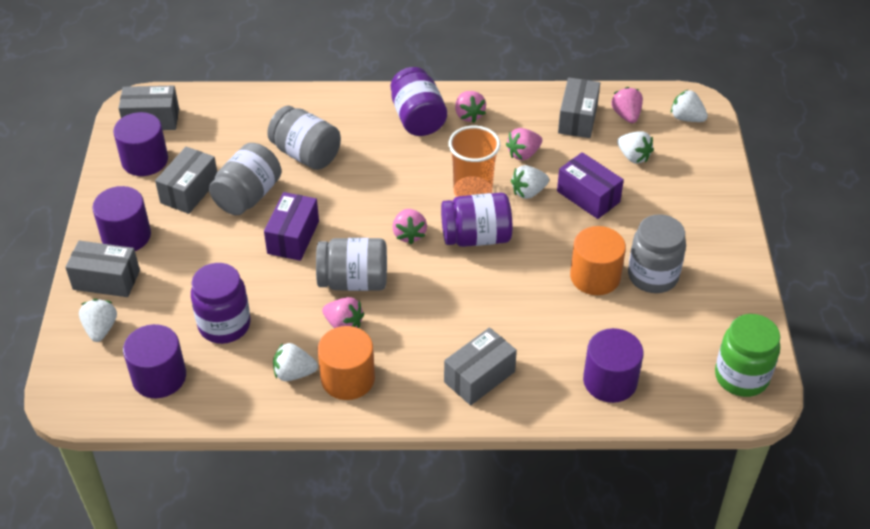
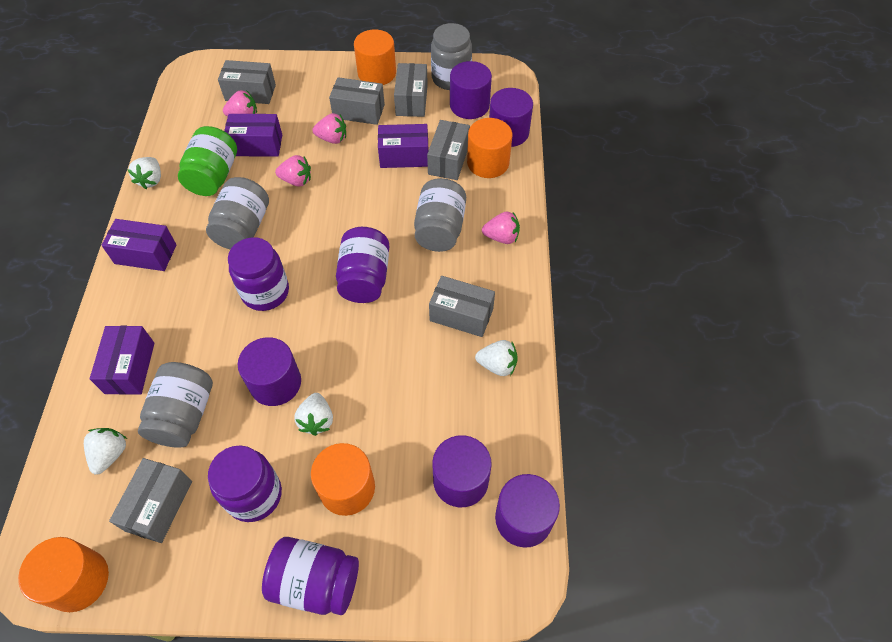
grey box: [65,240,140,297] [118,86,179,130] [155,147,217,214] [444,327,517,405] [558,78,600,138] = 5 -> [109,458,192,543] [218,60,276,104] [329,77,385,125] [394,63,428,117] [427,120,470,180] [429,276,495,337] = 6
orange cup: [448,126,500,197] = 1 -> none = 0
orange cylinder: [318,326,375,400] [570,226,626,295] = 2 -> [18,537,109,612] [311,443,375,516] [354,30,396,85] [467,118,512,178] = 4
pink strawberry: [322,297,364,328] [392,209,427,244] [455,91,486,123] [506,128,542,161] [611,87,643,123] = 5 -> [223,90,257,116] [275,155,311,186] [312,113,346,144] [482,211,520,244] = 4
purple box: [264,192,319,261] [557,152,624,219] = 2 -> [90,326,154,395] [101,219,177,271] [224,114,282,157] [378,124,429,168] = 4
purple cylinder: [92,186,151,251] [113,112,168,176] [123,324,186,398] [583,328,643,403] = 4 -> [238,337,301,406] [432,435,492,508] [450,61,492,119] [489,88,533,147] [495,474,560,548] = 5
purple jar: [191,263,251,344] [390,67,447,136] [441,193,512,247] = 3 -> [208,445,282,522] [228,237,289,311] [262,537,359,615] [336,227,389,303] = 4
white strawberry: [79,299,117,342] [273,343,318,381] [511,165,549,199] [617,131,654,164] [671,90,708,122] = 5 -> [84,428,127,474] [127,157,161,189] [294,393,333,436] [475,340,518,376] = 4

